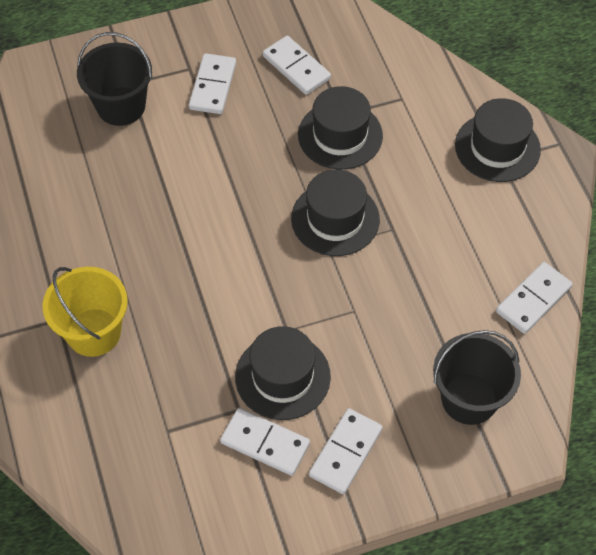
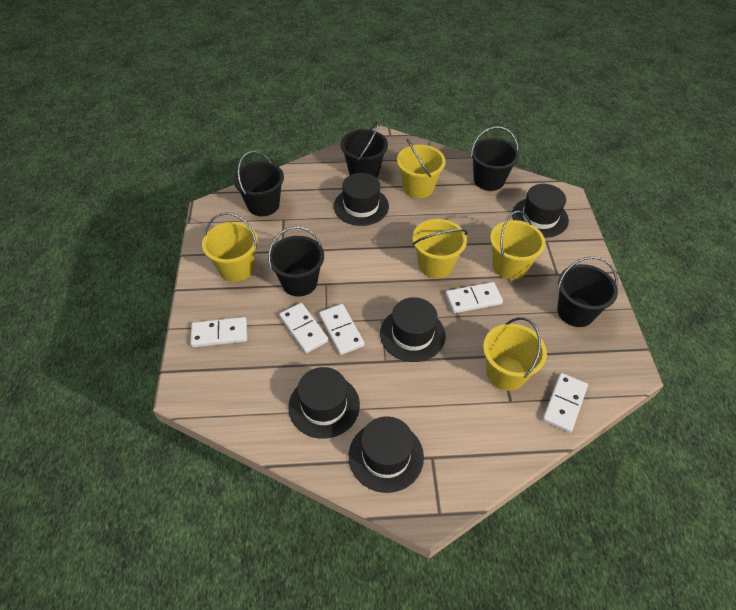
black bucket: [77,32,152,126] [433,330,521,425] = 2 -> [233,151,284,216] [268,227,324,297] [341,122,388,178] [471,126,519,191] [557,256,618,327] = 5
black hat: [235,326,331,420] [291,169,380,256] [298,86,383,170] [455,98,541,182] = 4 -> [288,367,360,439] [334,173,389,226] [349,416,424,493] [380,297,445,362] [512,184,569,238] = 5
yellow bucket: [43,267,128,357] = 1 -> [202,212,258,282] [397,138,446,198] [412,219,468,278] [483,318,547,391] [490,211,545,280] = 5

